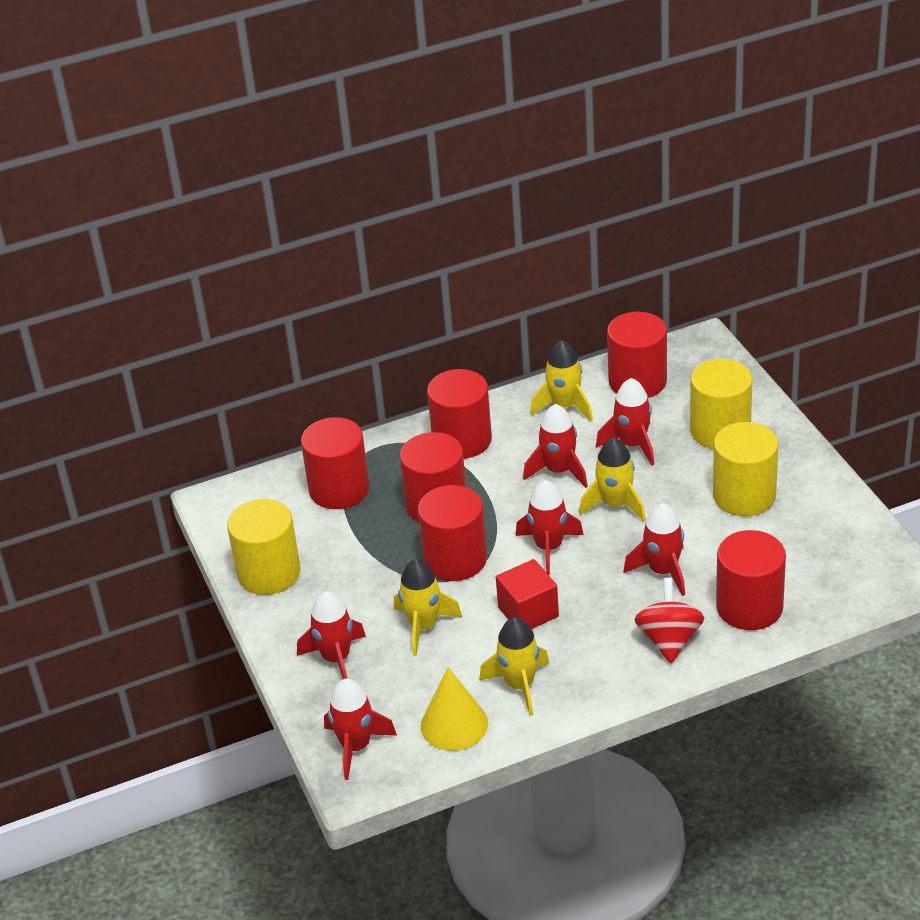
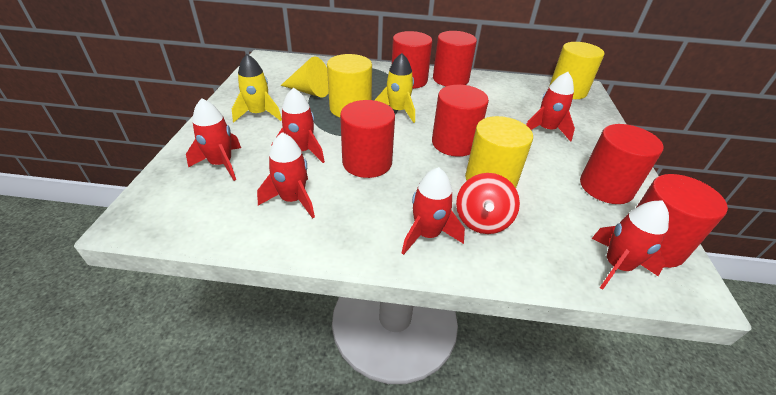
red cube: [496,559,559,629] = 1 -> none = 0
yellow rocket: [394,559,462,656] [479,617,550,716] [530,340,593,421] [579,437,646,522] = 4 -> [232,54,282,122] [375,53,415,123] = 2

